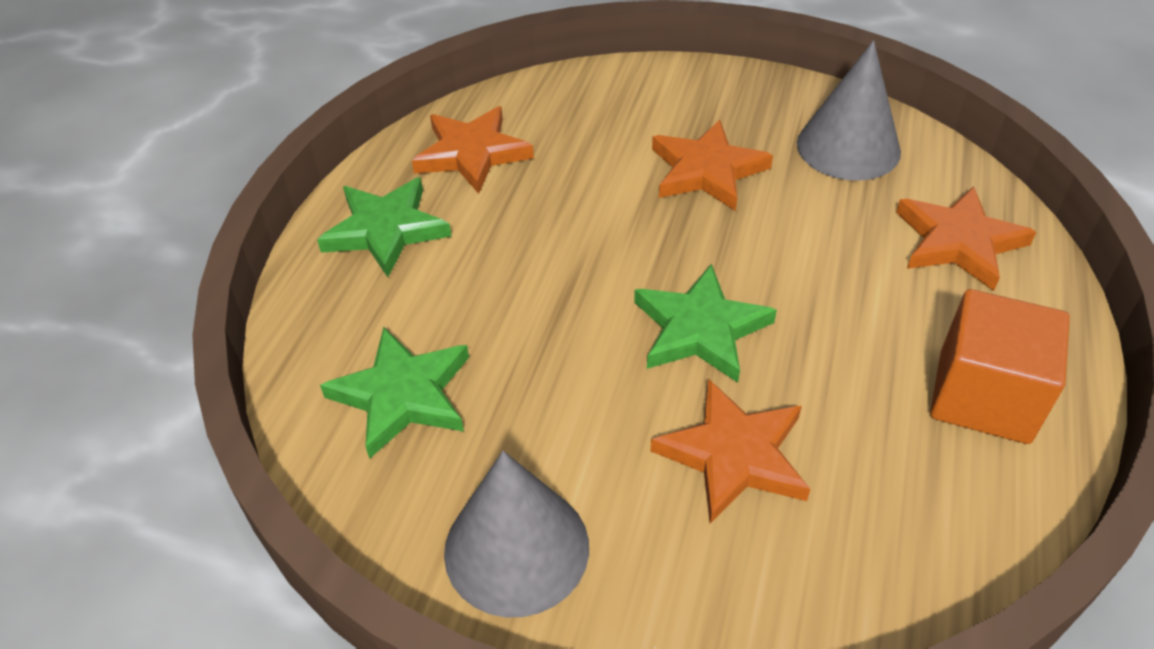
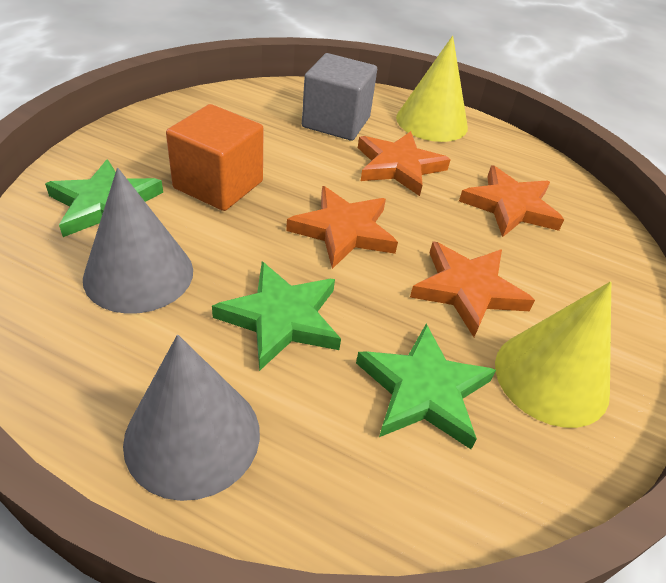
grey cube: none = 0 -> [302,53,377,141] = 1
yellow cone: none = 0 -> [396,36,468,142] [495,281,611,428] = 2

